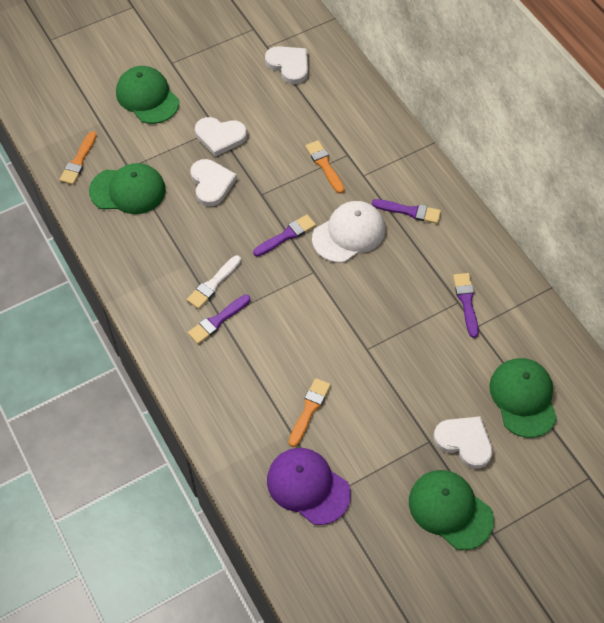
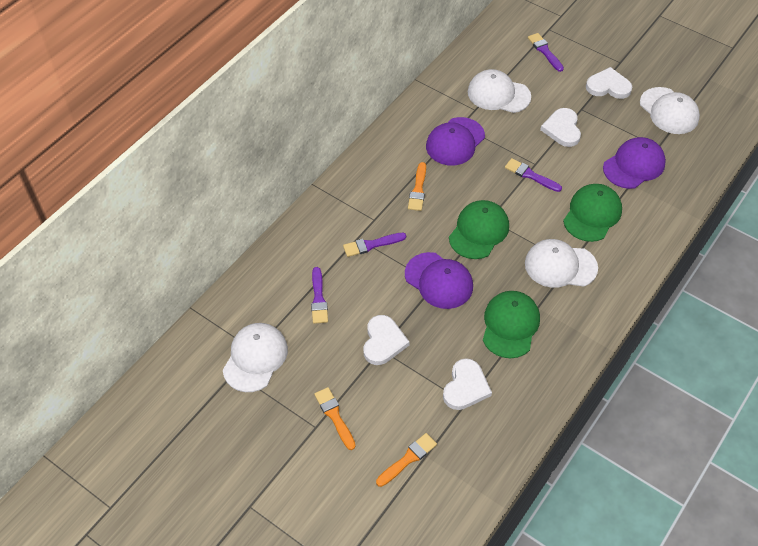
green cap: [89,163,166,214] [116,66,179,124] [409,470,494,550] [489,358,557,438] = 4 -> [449,200,509,259] [483,291,540,358] [563,184,622,242] = 3
purple cap: [267,448,351,525] = 1 -> [405,252,473,309] [426,117,485,165] [603,137,666,189] = 3
white brush: [187,255,241,309] = 1 -> none = 0
white cap: [312,201,385,263] = 1 -> [223,323,288,392] [468,69,531,113] [525,239,598,288] [640,87,700,134] = 4

